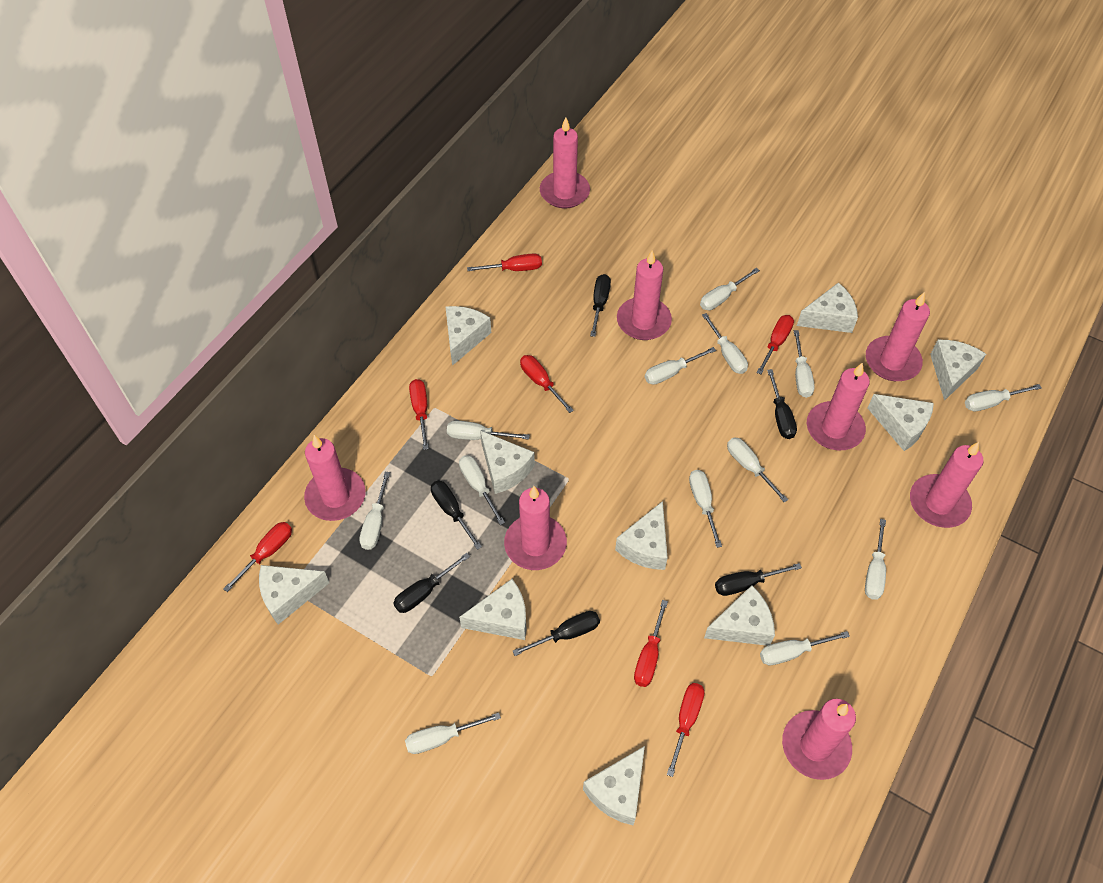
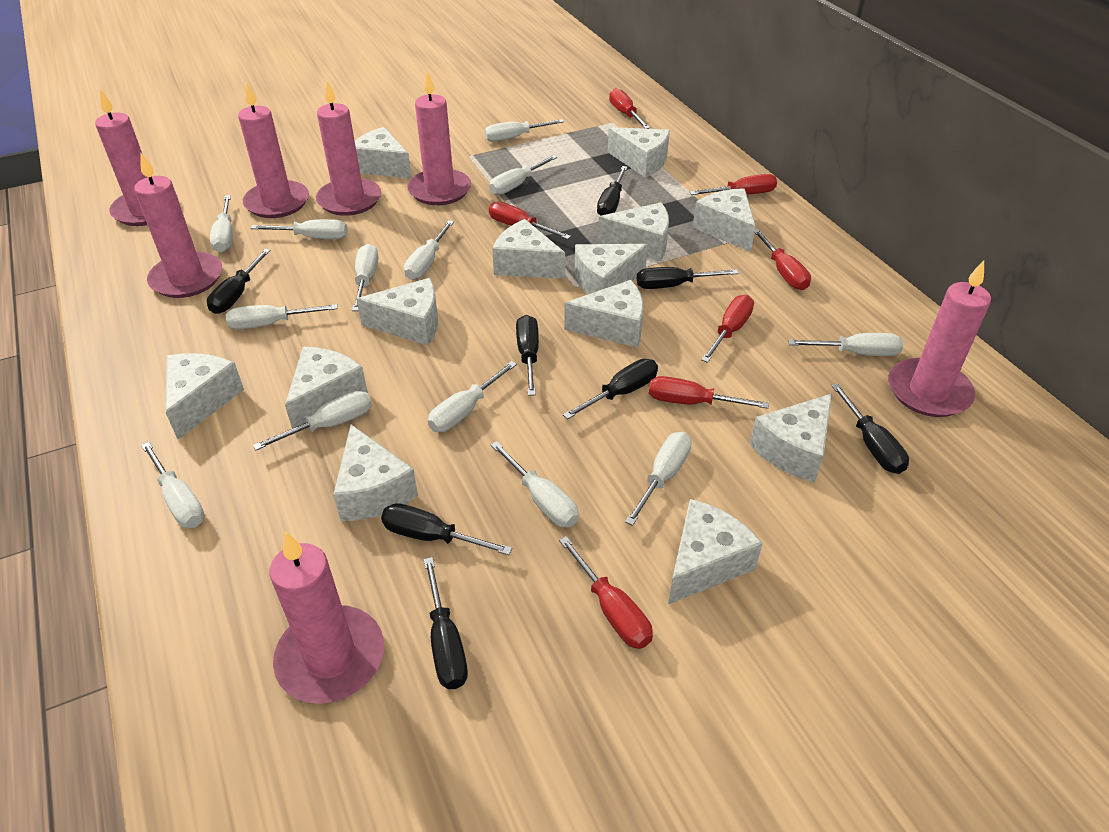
black screwdriver: [393,553,470,613] [431,481,482,550] [513,611,600,656] [590,274,611,337] [715,563,802,596] [767,369,797,439] = 6 -> [207,249,271,314] [381,503,512,555] [424,557,468,689] [516,315,539,396] [563,359,658,419] [597,166,628,215] [637,267,739,289] [831,383,909,474] = 8
pink candle: [304,435,365,521] [504,486,567,570] [540,117,590,208] [617,250,672,340] [782,699,856,780] [807,362,870,450] [866,292,930,381] [910,442,984,528] = 8 -> [95,89,178,226] [134,153,222,298] [238,82,309,218] [269,531,384,704] [316,81,381,216] [407,71,471,205] [888,260,991,417] = 7
white cheese: [259,565,329,624] [446,306,491,366] [459,579,527,640] [480,430,535,494] [583,746,645,826] [615,501,668,570] [704,585,775,646] [797,283,858,333] [868,394,934,451] [930,340,986,401] = 10 -> [166,353,244,439] [285,347,368,429] [333,425,418,521] [355,127,412,178] [356,278,438,345] [492,219,565,279] [564,280,643,348] [575,244,648,294] [598,202,669,262] [608,127,670,178] [668,499,763,604] [693,188,756,252] [750,394,832,483] = 13

